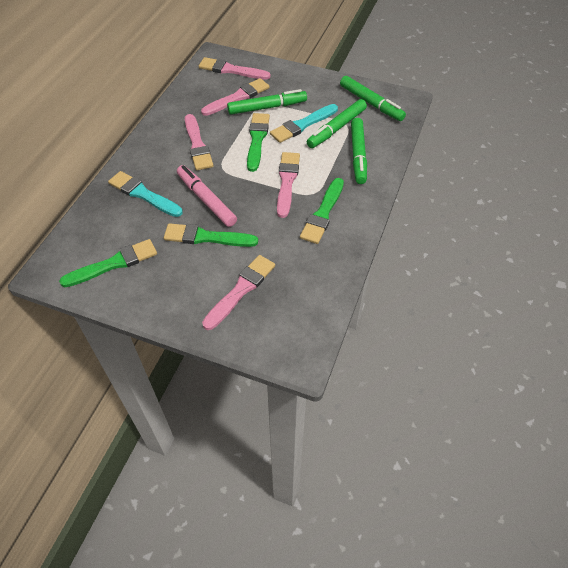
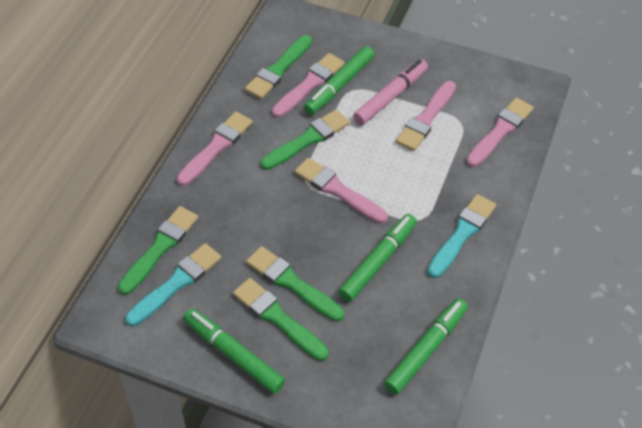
green brush: [59,239,157,287] [164,223,258,247] [247,113,270,172] [300,178,344,244] = 4 -> [118,206,198,295] [233,278,329,361] [245,35,312,99] [246,246,344,322] [260,110,350,170] = 5

